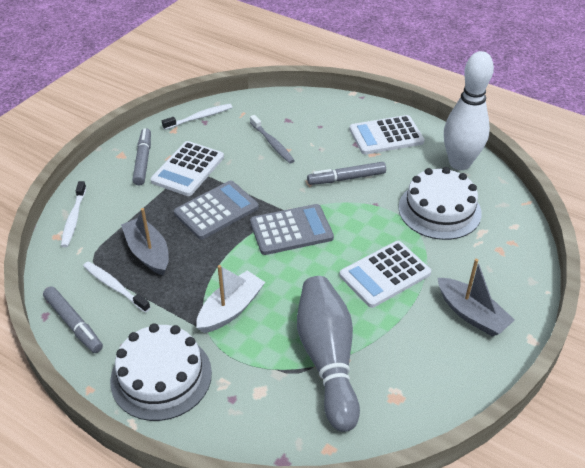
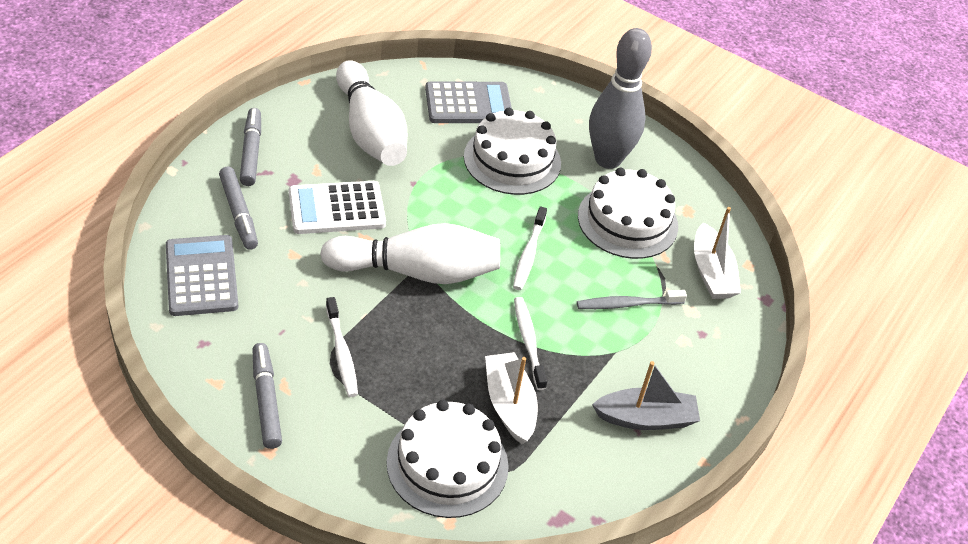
grey boat: [121,208,169,276] [438,259,515,336] = 2 -> [592,361,700,430] = 1
white boat: [196,265,265,333] = 1 -> [485,352,538,444] [694,207,741,299] = 2
white bowling pin: [444,51,494,170] = 1 -> [320,223,500,284] [336,60,407,166] = 2
white cake: [110,323,212,421] [398,167,482,240] = 2 -> [387,400,509,518] [464,108,561,195] [578,168,678,259] = 3
white calculator: [151,141,224,196] [340,241,431,308] [349,115,424,155] = 3 -> [289,181,386,234] = 1

